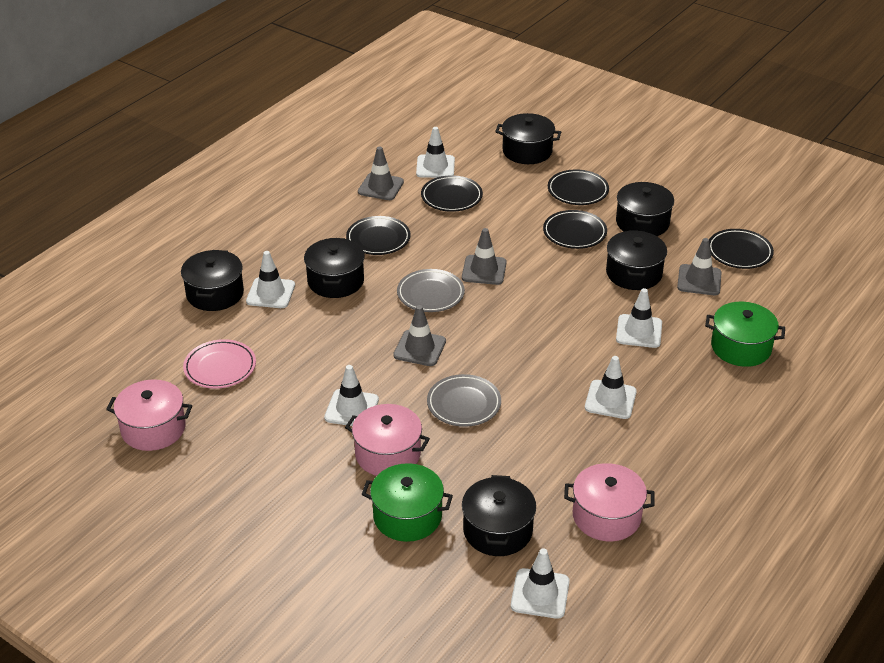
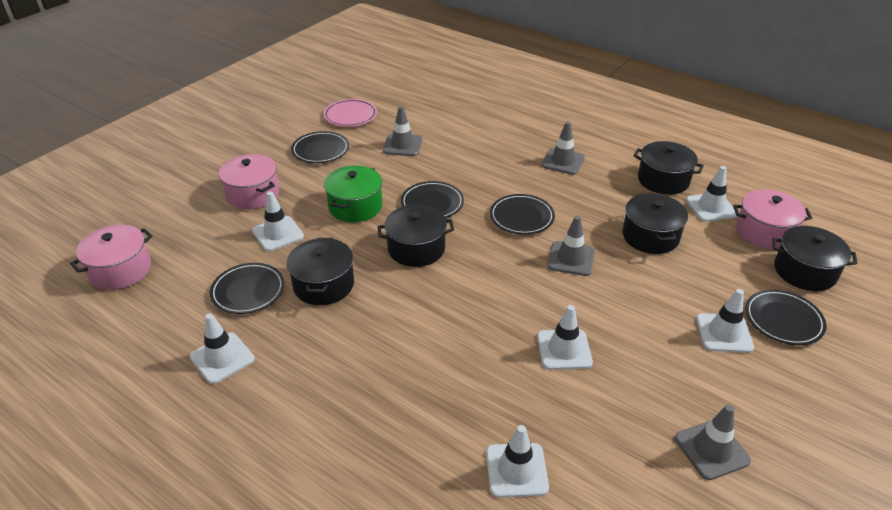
black pot: [181,250,244,311] [304,238,365,298] [462,475,536,556] [495,113,561,164] [606,230,667,290] [616,182,674,236] = 6 -> [287,238,354,305] [378,205,454,267] [622,193,688,254] [633,141,704,195] [772,226,858,291] = 5
green pot: [362,463,453,542] [705,302,785,367] = 2 -> [324,166,382,222] = 1
grey plate: [397,269,465,312] [427,374,501,427] = 2 -> none = 0

